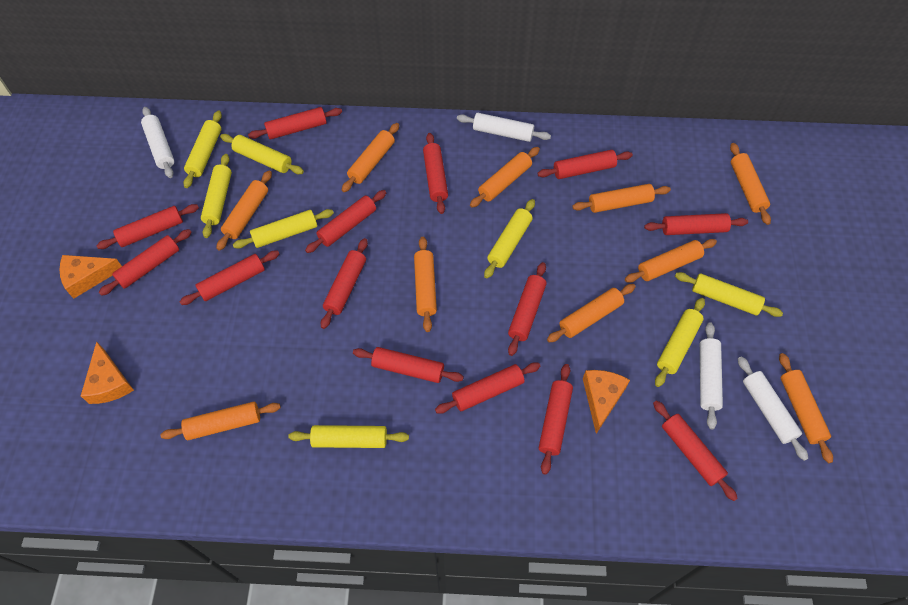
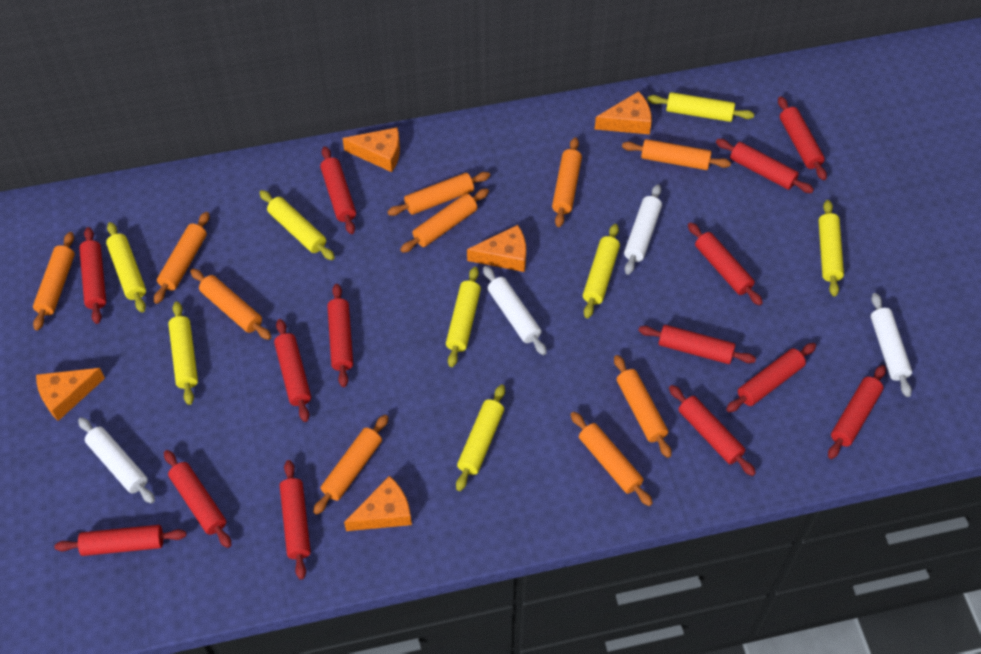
orange cheese: [60,255,122,299] [81,341,134,404] [583,370,630,434] = 3 -> [36,368,105,421] [342,127,400,172] [344,476,412,531] [467,225,526,272] [595,91,652,134] = 5

